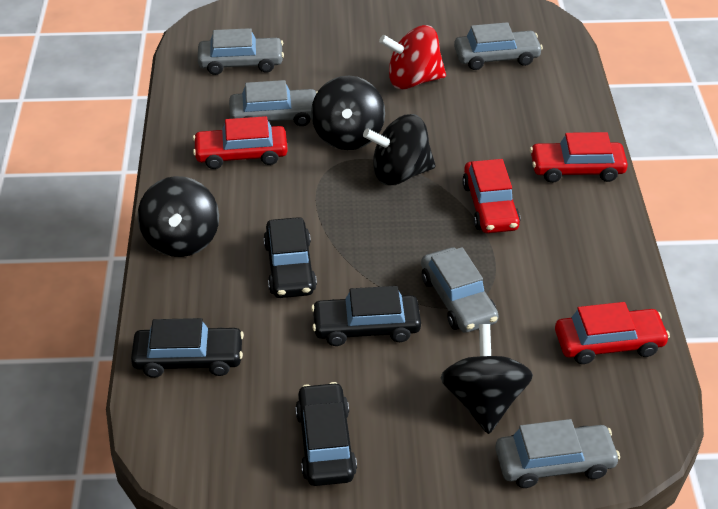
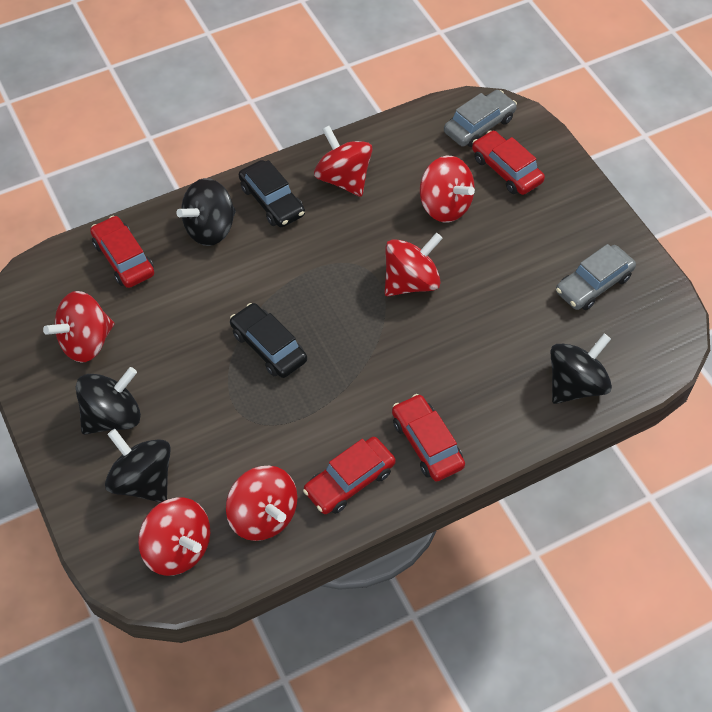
black car: [131,318,244,378] [263,217,317,298] [295,382,357,486] [311,286,421,346] = 4 -> [230,303,307,378] [239,160,305,227] = 2
grey car: [198,28,284,75] [229,80,317,126] [421,247,499,333] [454,22,543,70] [495,419,620,488] = 5 -> [444,90,517,147] [556,244,636,310] = 2
red spinning top: [379,25,446,89] = 1 -> [43,291,115,362] [138,498,210,576] [226,466,297,541] [314,126,373,197] [385,233,443,296] [420,156,475,222] = 6

